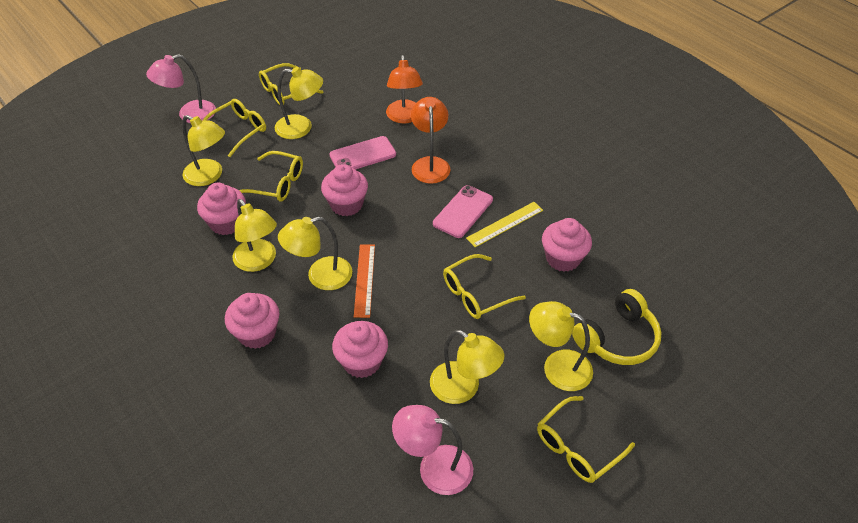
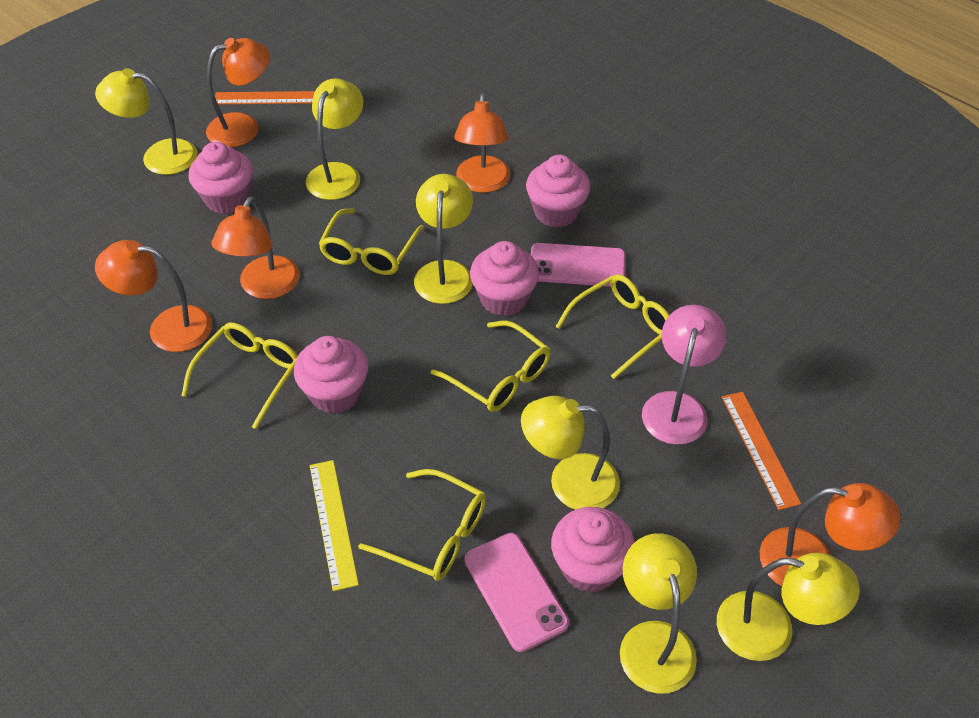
orange lamp: [386,55,423,123] [411,97,450,184] = 2 -> [95,240,212,352] [206,38,270,147] [211,196,299,299] [454,93,510,193] [760,483,901,586] = 5
orange ruler: [354,245,375,318] = 1 -> [215,91,315,104] [722,392,801,510] = 2
pink lamp: [146,54,216,123] [392,405,473,495] = 2 -> [642,305,727,445] = 1
yellow headphones: [572,289,662,365] = 1 -> none = 0

